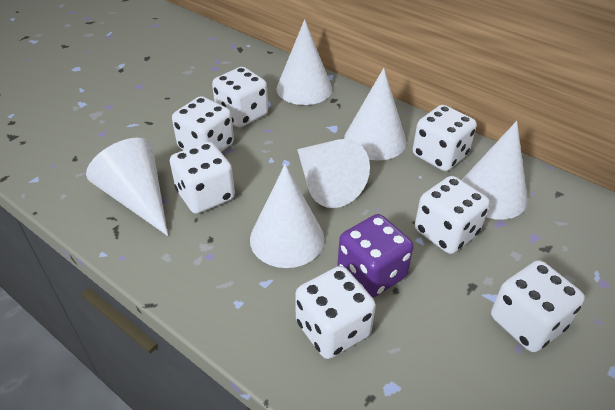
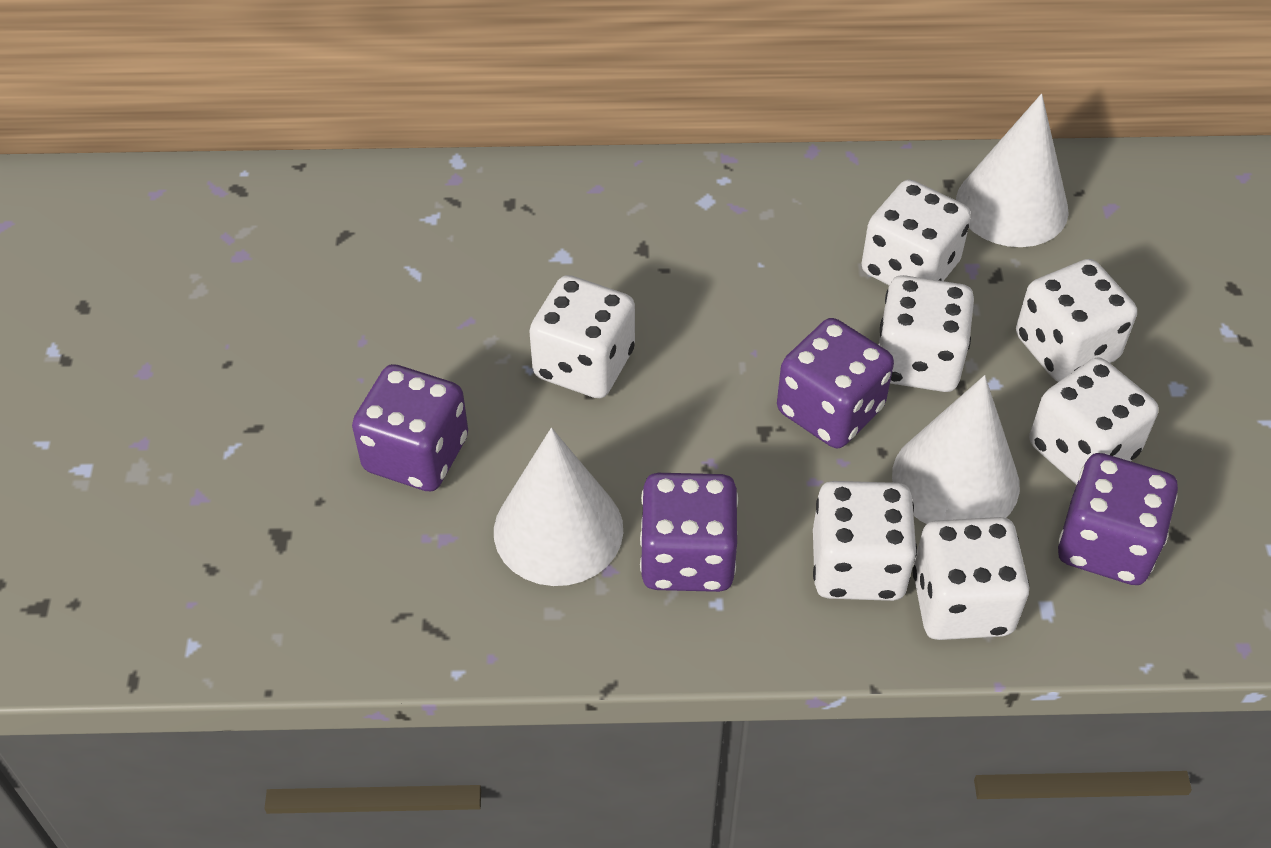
purple dice: [338,214,414,298] = 1 -> [352,364,468,491] [640,473,738,592] [777,318,894,448] [1058,453,1178,585] = 4
white cone: [86,138,168,236] [250,164,324,268] [277,19,332,105] [297,139,370,208] [344,68,406,161] [462,121,528,220] = 6 -> [494,428,623,586] [892,375,1020,524] [956,94,1069,247] = 3

